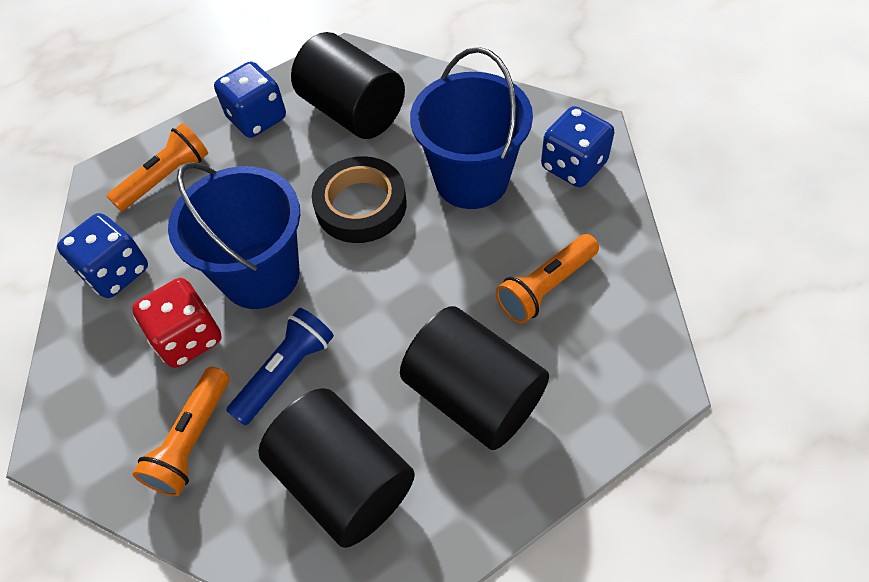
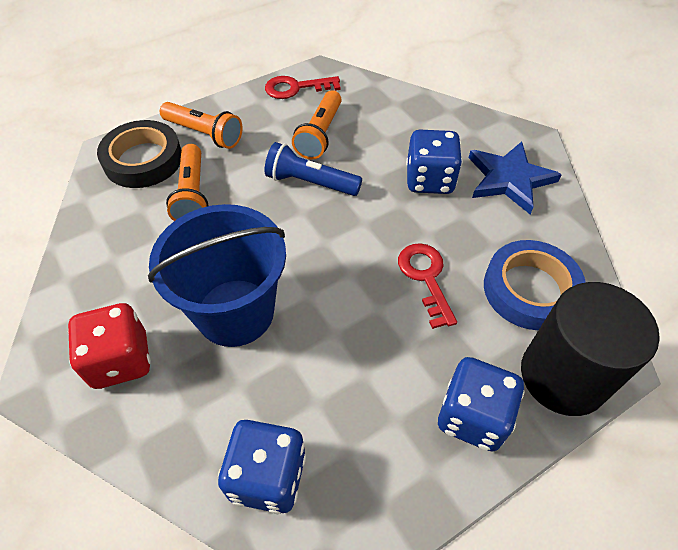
black cylinder: [258,388,415,548] [291,32,405,139] [400,306,549,450] = 3 -> [521,282,660,416] = 1
blue bucket: [168,162,300,309] [410,47,533,209] = 2 -> [148,204,286,347] = 1
blue star: none = 0 -> [469,142,562,214] = 1
blue tape: none = 0 -> [484,240,586,330] = 1
red key: none = 0 -> [265,76,341,99] [398,243,457,329] = 2

